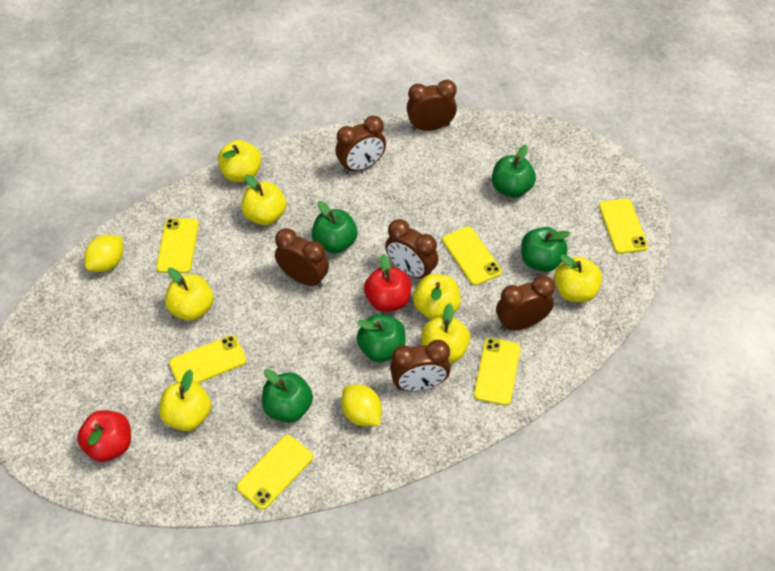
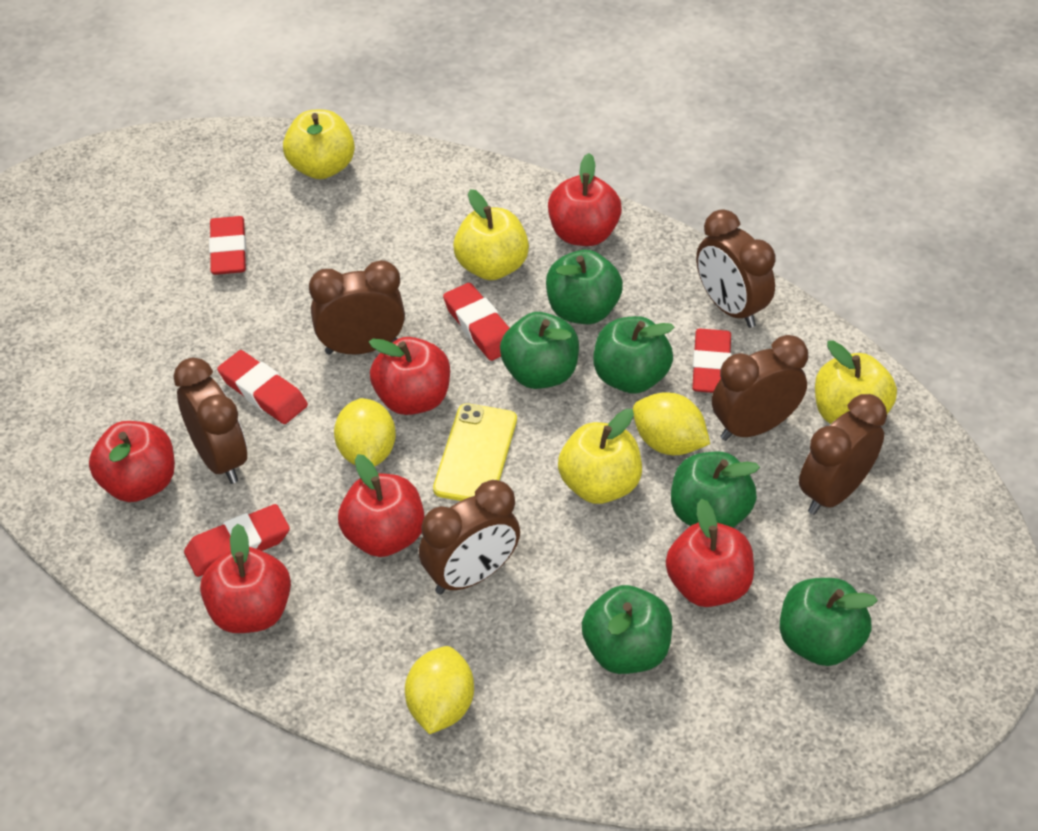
green apple: [262,369,313,423] [312,201,357,254] [357,314,405,362] [492,145,536,198] [521,227,570,272] = 5 -> [500,312,579,389] [546,250,623,324] [582,585,672,674] [593,316,675,394] [671,452,760,528] [780,578,878,666] = 6
red apple: [77,410,131,462] [364,254,411,312] = 2 -> [89,421,175,502] [200,524,291,633] [338,454,425,557] [369,337,450,415] [548,153,622,246] [666,499,754,607] = 6
red eraser: none = 0 -> [184,504,290,577] [209,216,246,275] [217,350,308,424] [443,283,509,361] [692,329,732,393] = 5
yellow apple: [159,370,211,431] [165,268,214,321] [218,140,262,182] [241,174,286,225] [413,274,461,320] [421,303,470,363] [554,254,602,302] = 7 -> [283,110,355,179] [453,189,529,280] [558,409,642,504] [815,340,897,424] = 4
yellow lemon: [84,235,123,272] [341,385,382,426] = 2 -> [334,398,396,467] [405,646,474,734] [633,392,710,455] = 3
yellow phone: [156,218,199,273] [169,335,247,383] [237,435,313,510] [443,227,502,285] [474,338,521,406] [599,198,648,254] = 6 -> [433,403,517,501] = 1

